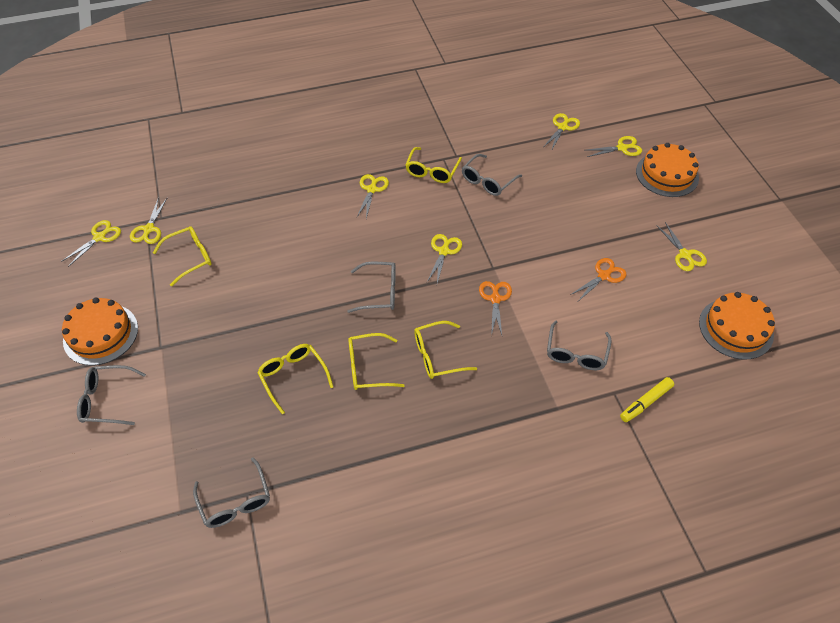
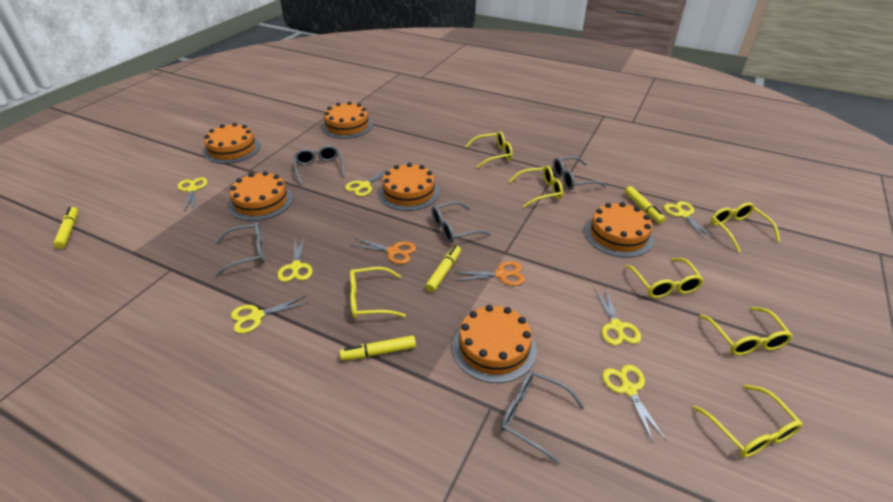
orange cake: [62,297,138,365] [636,143,699,197] [699,292,775,360] = 3 -> [204,123,261,164] [229,171,293,221] [322,101,373,139] [379,163,439,211] [452,305,537,383] [584,202,654,258] = 6
yellow glasses: [153,226,212,286] [257,344,333,414] [348,333,405,390] [406,147,462,183] [414,321,477,379] = 5 -> [350,267,406,319] [465,131,513,168] [508,166,563,208] [625,258,704,298] [693,385,803,458] [699,307,793,355] [711,202,780,252] = 7
yellow marker: [620,377,674,422] = 1 -> [53,207,78,249] [340,335,416,361] [425,245,461,292] [625,186,666,224] = 4

